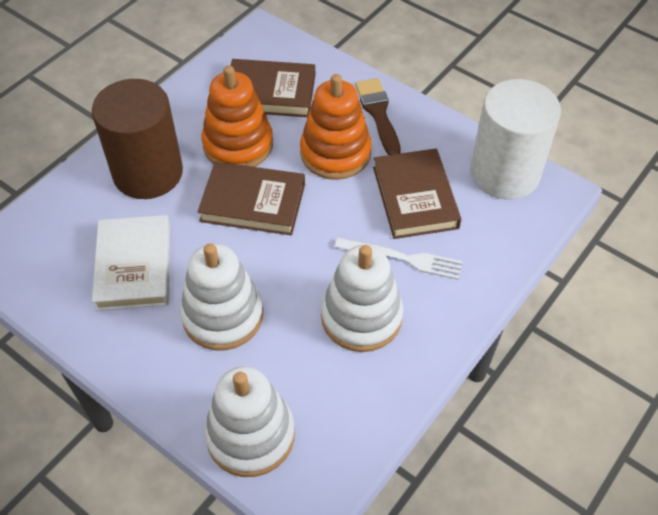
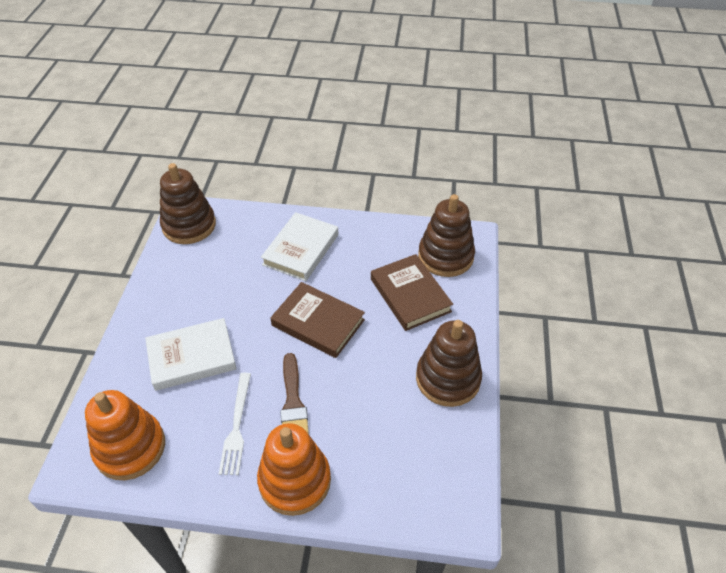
brown book: [197,162,305,235] [231,59,315,117] [373,149,461,239] = 3 -> [270,282,365,358] [371,254,453,331] = 2
brown cylinder: [92,79,183,199] = 1 -> none = 0
brown stacking toy: none = 0 -> [160,163,216,244] [416,320,482,407] [418,194,475,277] = 3
white book: [92,215,170,311] = 1 -> [145,318,237,391] [261,212,338,281] = 2
white cylinder: [470,79,561,200] = 1 -> none = 0
white stacking toy: [180,243,263,350] [204,366,295,477] [321,245,403,352] = 3 -> none = 0

